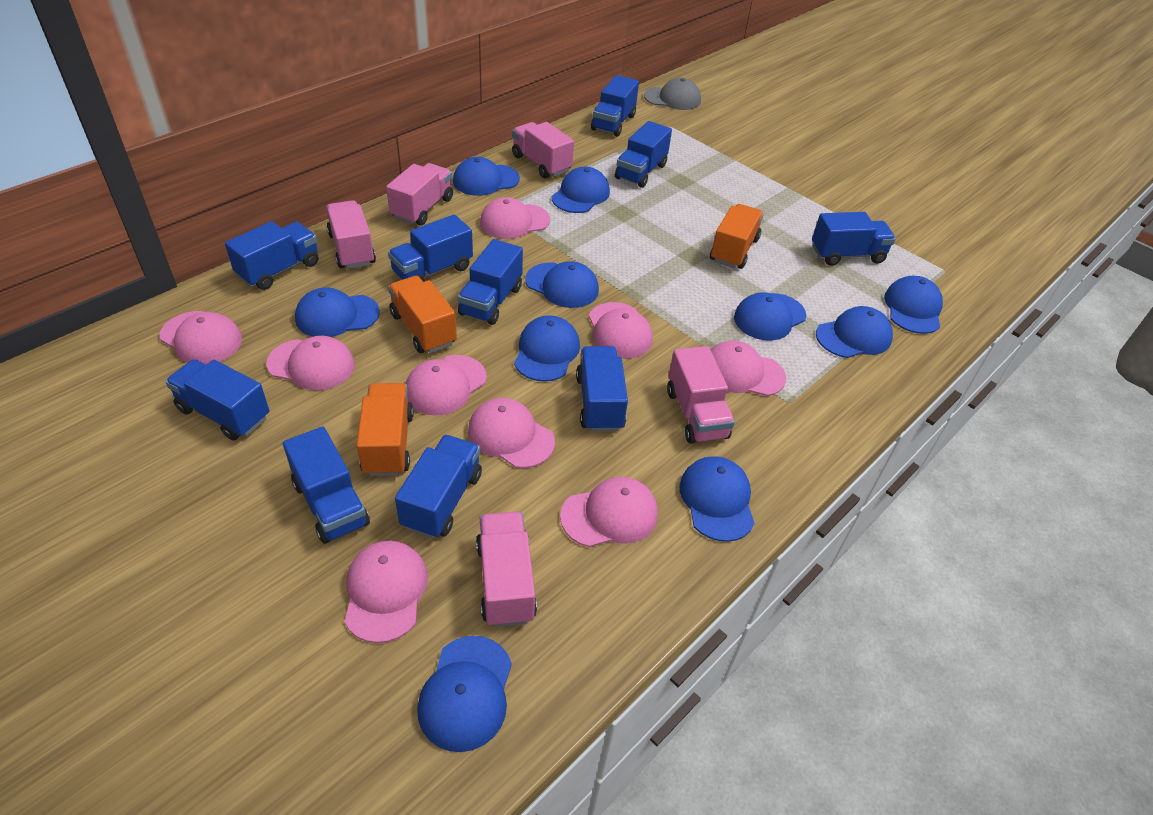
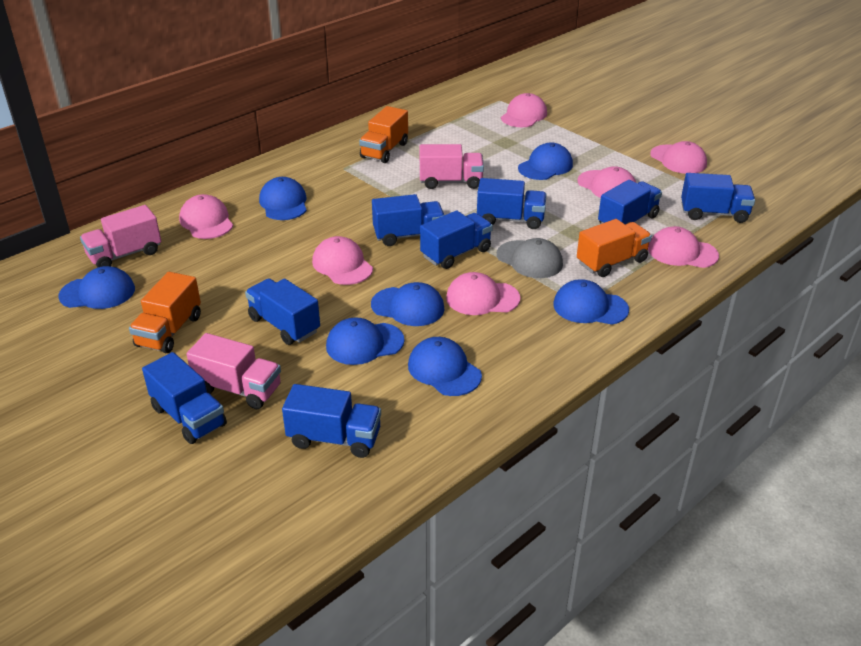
blue cap: [295,287,380,337] [417,636,512,752] [453,157,520,196] [514,315,580,382] [525,261,599,308] [552,166,610,213] [679,456,755,542] [734,292,806,341] [816,306,893,358] [884,276,943,334] = 10 -> [58,266,135,309] [259,177,307,220] [326,317,404,365] [371,282,444,326] [408,337,482,396] [518,142,573,180] [553,279,629,325] = 7
blue truck: [165,359,269,441] [225,221,319,290] [283,427,370,544] [388,214,473,282] [395,435,482,539] [458,239,523,325] [576,346,628,432] [591,75,639,137] [615,121,672,188] [812,212,896,266] = 10 -> [142,352,227,444] [245,278,320,345] [282,384,381,458] [372,194,444,246] [420,211,493,269] [477,178,547,229] [598,180,662,224] [681,173,755,223] = 8
pink cap: [160,311,242,365] [266,336,355,390] [345,540,428,643] [406,355,487,416] [468,398,555,468] [480,197,550,239] [560,477,658,547] [589,302,653,359] [711,340,786,396] = 9 -> [179,194,233,239] [312,236,373,285] [446,272,521,315] [501,93,547,127] [578,166,636,198] [648,226,719,268] [650,141,707,174] = 7
pink truck: [326,200,376,269] [386,163,453,226] [476,512,537,627] [512,122,574,178] [667,346,735,444] = 5 -> [80,205,161,268] [186,333,281,409] [420,144,484,189] = 3

